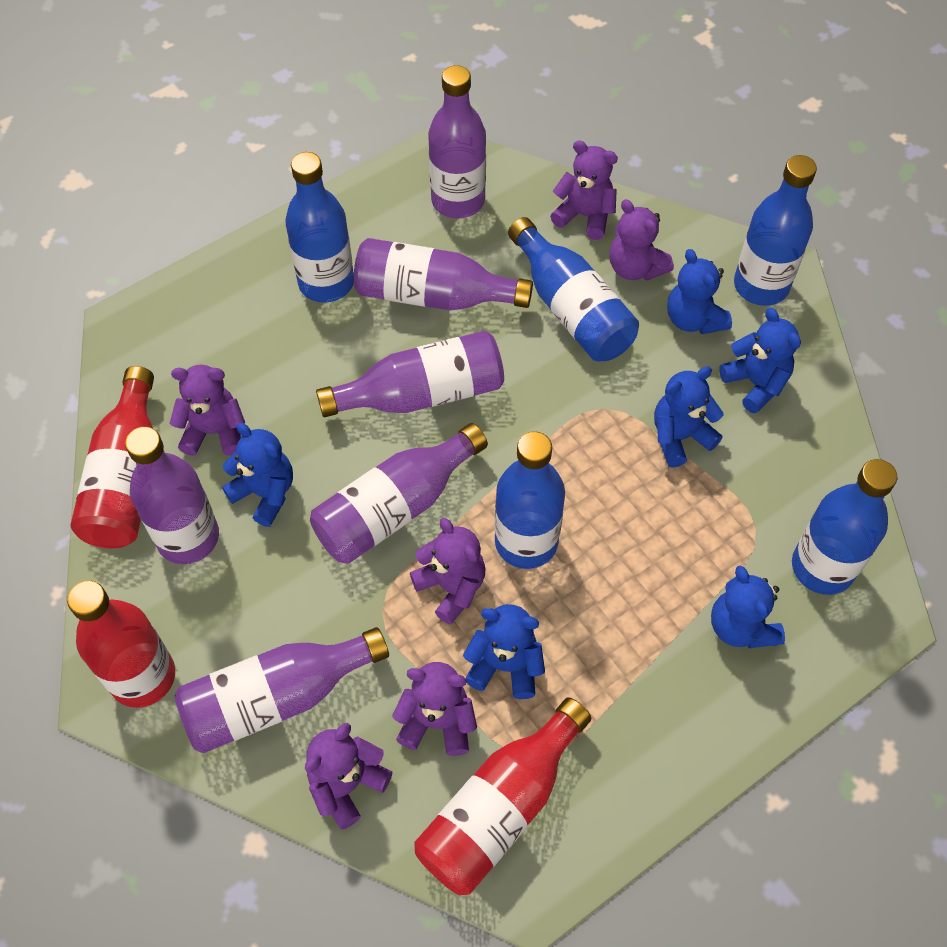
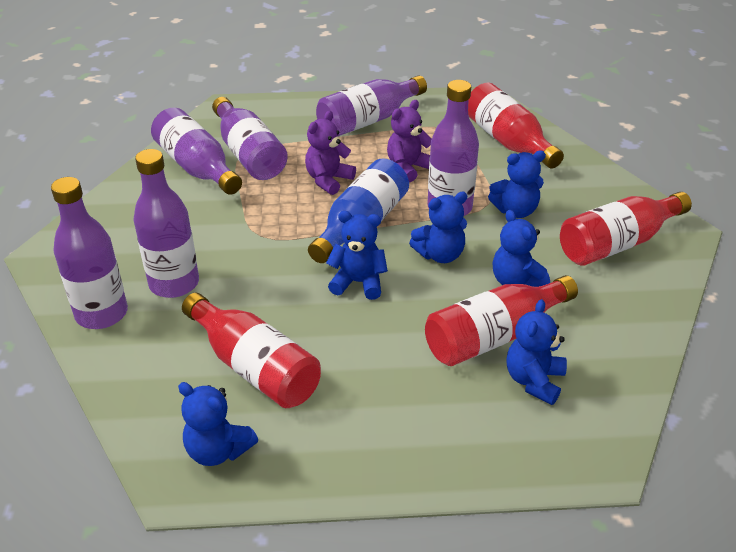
blue bottle: [285,152,354,303] [495,431,565,569] [508,217,639,361] [734,155,817,306] [792,459,897,595] = 5 -> [308,158,409,263] = 1
purple teddy bear: [169,365,245,456] [305,723,392,830] [392,662,477,756] [410,518,486,625] [550,140,618,240] [610,199,674,280] = 6 -> [305,111,356,195] [387,100,431,182] = 2
red bottle: [67,581,175,708] [70,366,154,549] [414,697,591,895] = 3 -> [182,293,321,408] [425,275,578,366] [468,83,564,169] [560,192,692,266] = 4

